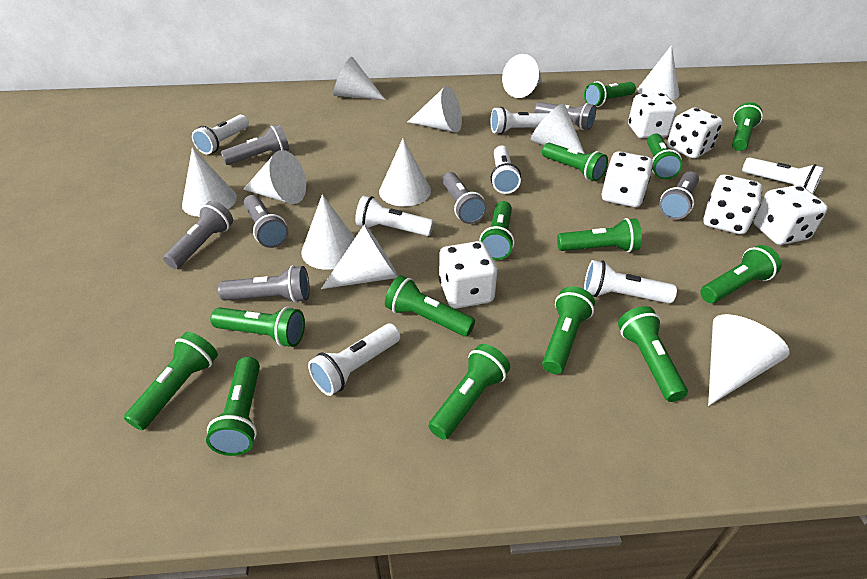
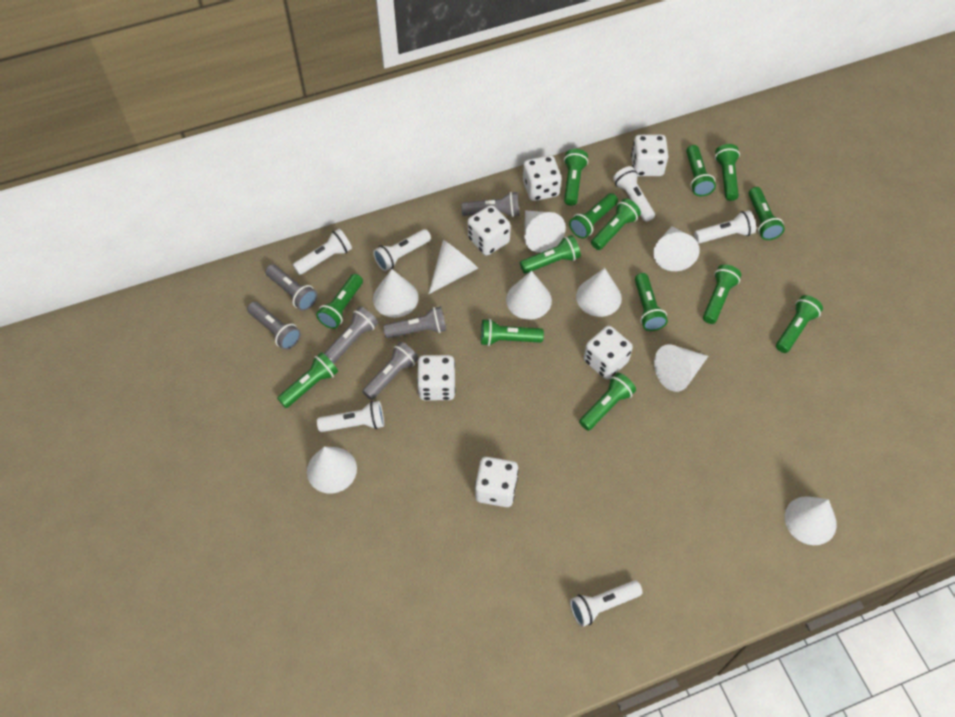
grey flashlight: [163,201,233,269] [218,265,310,303] [221,125,289,165] [244,195,288,248] [442,172,487,224] [534,102,596,130] [659,171,699,220] = 7 -> [247,302,301,350] [265,264,318,311] [324,307,378,364] [362,342,419,400] [383,306,447,338] [461,192,519,217] = 6
white cone: [182,147,237,217] [243,150,306,204] [301,194,355,270] [321,224,398,289] [333,57,385,100] [379,138,431,206] [408,86,462,133] [502,54,542,98] [531,103,585,154] [638,45,680,100] [708,314,789,406] = 11 -> [307,446,357,494] [373,269,418,318] [428,240,478,294] [506,271,552,320] [524,211,566,253] [576,268,622,317] [653,226,700,271] [654,344,708,392] [785,496,837,545] = 9
white flashlight: [192,115,249,154] [308,324,400,396] [355,196,434,236] [491,107,549,134] [491,146,521,194] [584,260,677,304] [742,157,824,194] = 7 -> [293,229,352,275] [317,401,384,432] [373,229,431,271] [570,580,643,627] [613,166,655,222] [694,210,756,243] = 6

